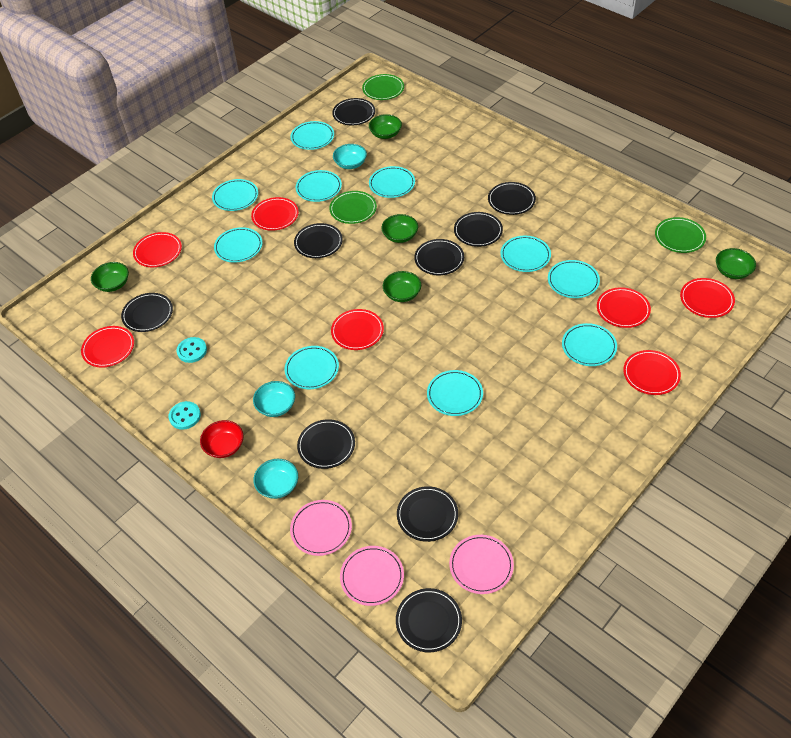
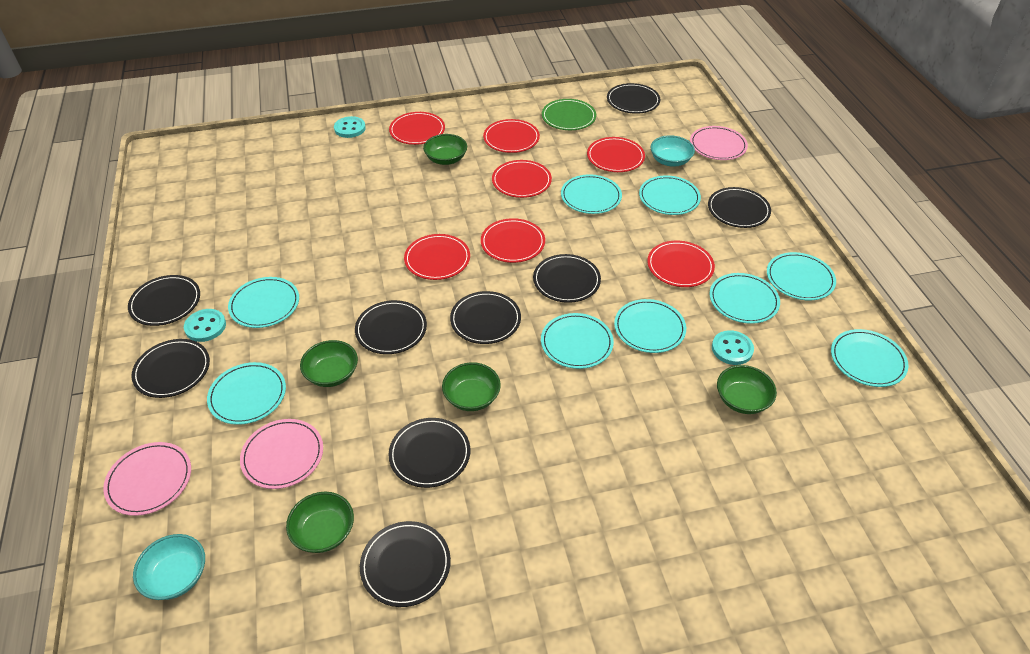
green plate: [329,191,377,224] [362,74,404,100] [655,217,706,253] = 3 -> [542,99,596,130] = 1
red bowl: [200,420,244,458] = 1 -> none = 0
turquoise bowl: [253,381,295,417] [253,459,298,499] [333,144,367,169] = 3 -> [133,534,205,600] [650,135,695,167] = 2
turquoise button: [169,401,201,430] [176,337,207,363] = 2 -> [184,309,226,342] [334,116,366,138] [712,330,754,365] = 3
turquoise plate: [212,179,258,211] [214,227,263,263] [285,346,339,389] [291,121,334,150] [295,170,342,202] [369,166,415,198] [427,370,483,416] [500,236,551,272] [548,260,600,298] [562,323,617,366] = 10 -> [207,362,286,425] [228,277,299,328] [541,313,614,369] [561,174,622,214] [614,299,686,353] [639,176,701,215] [709,273,780,324] [767,252,836,300] [831,329,908,387] = 9

